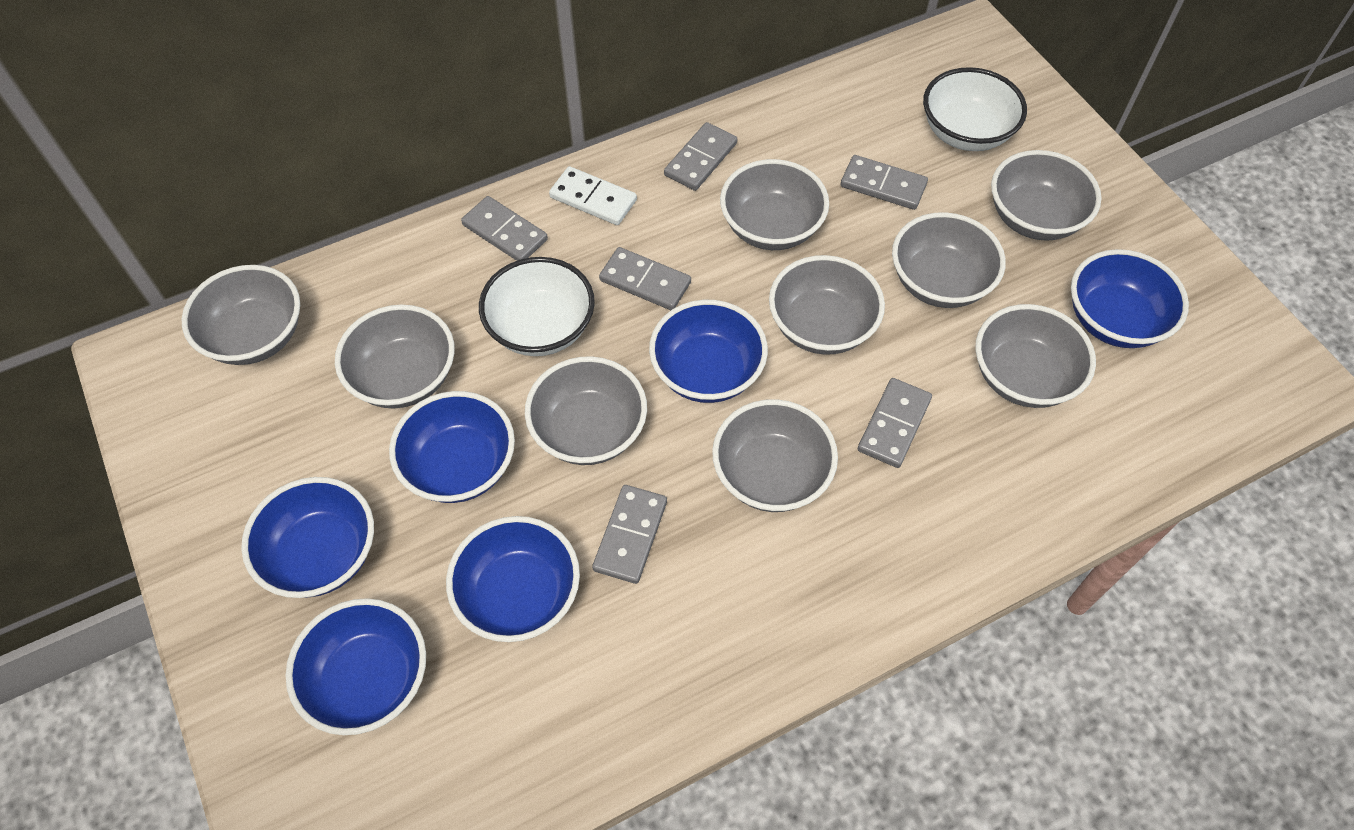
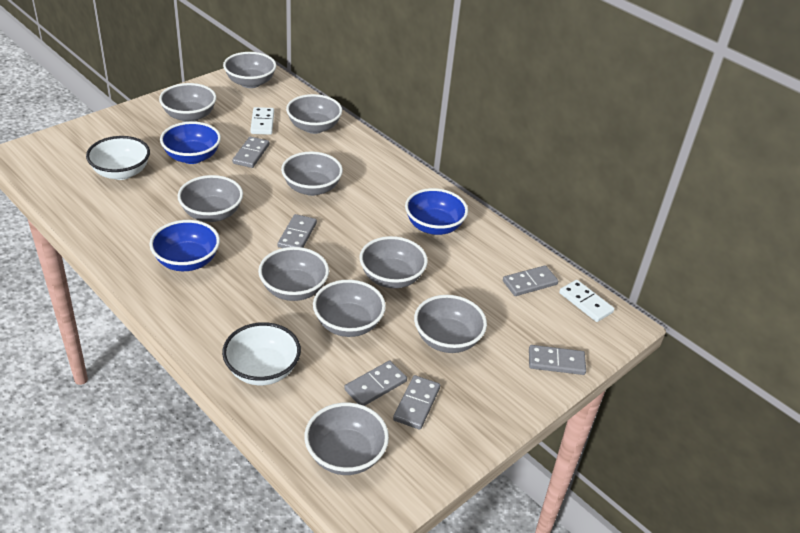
blue bowl: [241,477,374,598] [285,598,426,735] [389,391,515,503] [446,516,580,642] [649,300,768,403] [1071,249,1189,348] = 6 -> [149,220,220,271] [160,121,221,164] [405,188,468,235] = 3
grey bowl: [182,265,300,365] [335,305,455,409] [525,356,647,465] [712,399,838,512] [720,159,829,250] [769,255,885,355] [892,212,1006,308] [975,304,1096,408] [991,150,1102,241] = 9 -> [159,83,217,122] [178,175,243,222] [223,52,276,88] [258,247,329,301] [281,152,343,196] [286,94,342,134] [304,403,389,475] [313,280,386,337] [360,236,428,288] [414,295,487,353] = 10
white domino: [549,166,637,225] = 1 -> [250,107,274,135] [559,280,614,322] = 2

